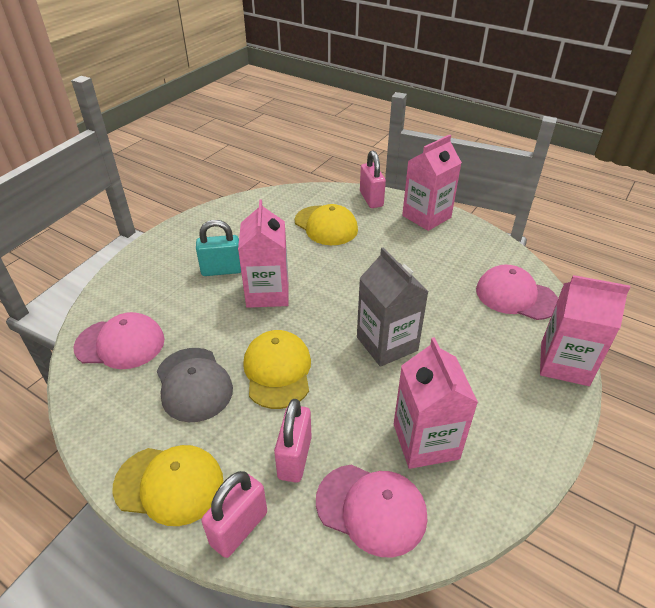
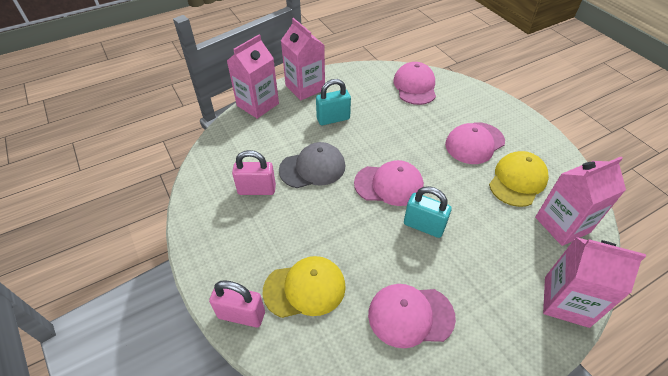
grey carton: [357,247,428,367] = 1 -> none = 0
pink cap: [74,312,165,369] [316,465,427,558] [476,264,558,320] = 3 -> [354,160,424,206] [368,284,456,348] [393,62,436,105] [445,122,505,164] = 4
pink padlock: [201,471,267,558] [274,399,312,483] [360,150,386,208] = 3 -> [209,280,265,327] [232,150,276,195] = 2
turquoise padlock: [196,220,241,276] = 1 -> [316,79,351,125] [404,186,452,238] = 2
yellow cap: [112,445,224,526] [243,330,311,409] [295,204,358,245] = 3 -> [263,256,346,318] [489,151,549,207] = 2

